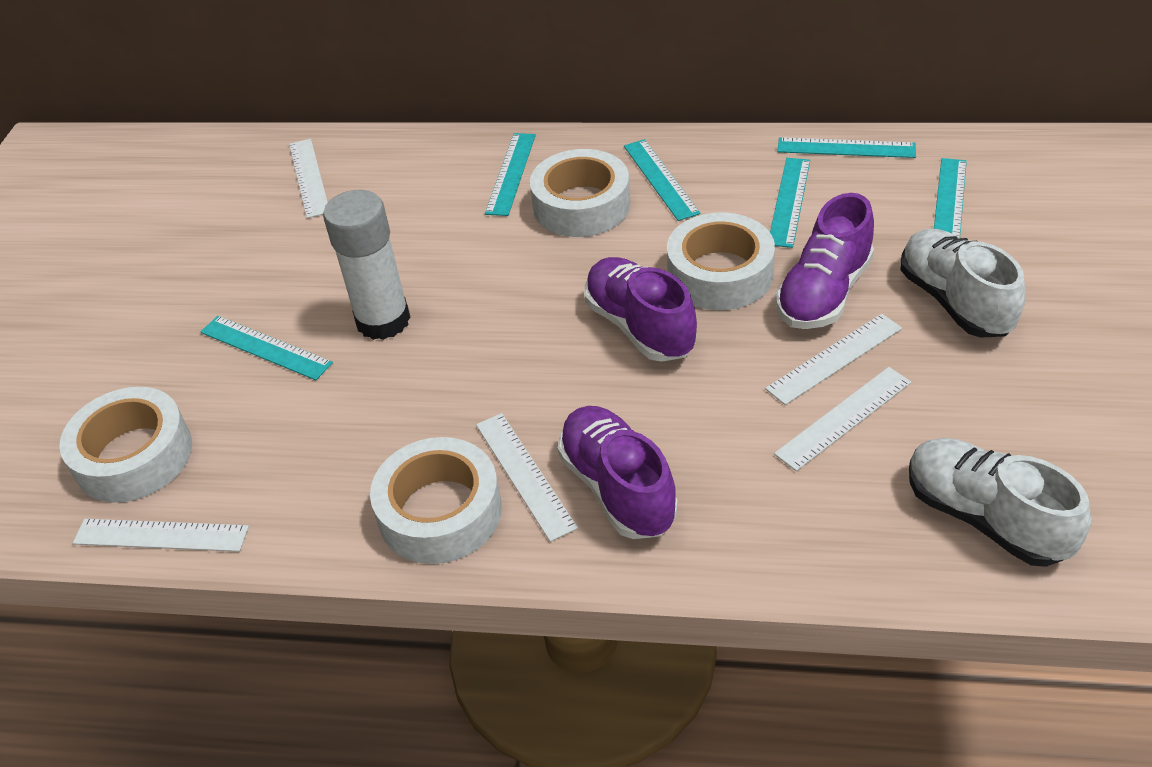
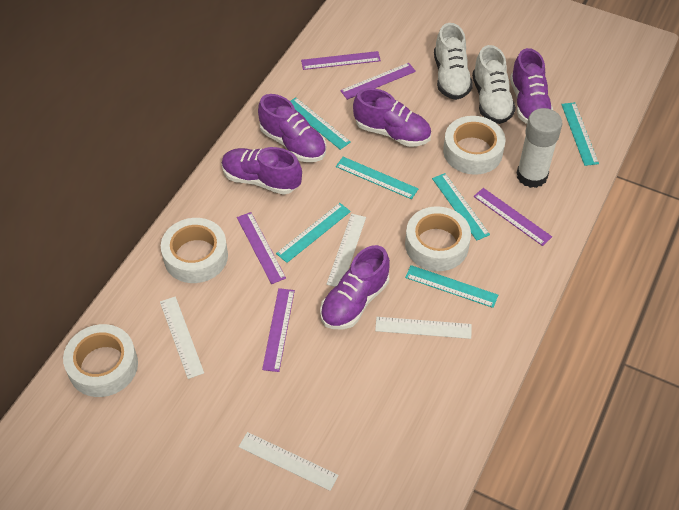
purple ruler: none = 0 -> [237,212,286,284] [262,288,295,372] [301,51,381,70] [340,63,416,100] [474,188,552,246] = 5
purple shoe: [558,406,678,539] [584,257,697,362] [776,193,874,329] = 3 -> [222,147,302,195] [258,94,326,162] [320,245,390,329] [353,88,431,147] [510,48,553,124] = 5
white ruler: [73,519,249,552] [289,139,328,218] [476,413,578,542] [765,314,902,405] [774,367,911,471] = 5 -> [160,296,204,379] [239,432,339,491] [326,214,366,287] [375,317,472,339] = 4

